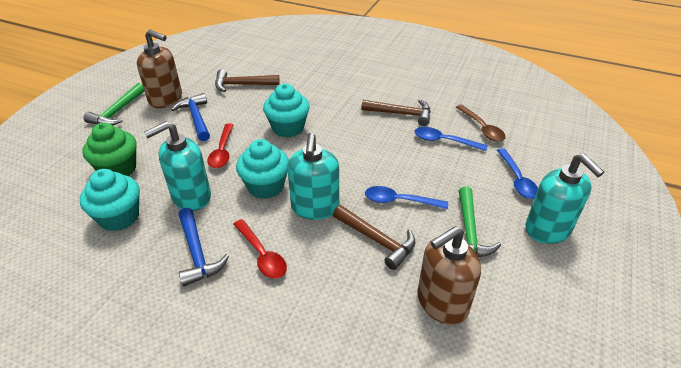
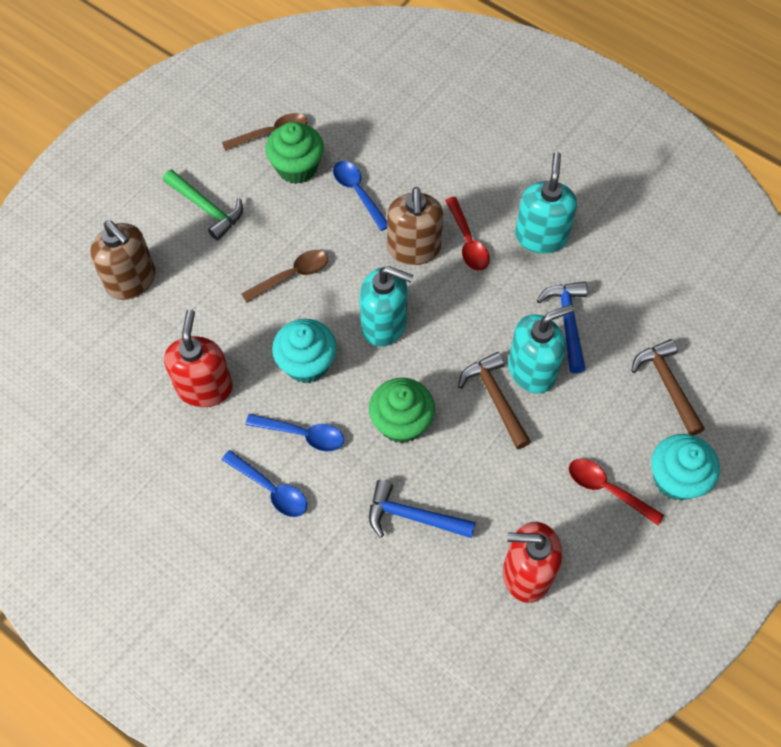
brown hammer: [215,69,280,92] [333,205,416,270] [361,100,431,126] = 3 -> [458,352,531,449] [631,339,705,436] = 2
brown spoon: [456,105,506,142] = 1 -> [222,113,308,151] [241,250,328,303] = 2
green cupcake: [82,123,137,176] = 1 -> [265,122,324,184] [369,378,435,444] = 2
green hammer: [83,83,145,125] [459,186,501,257] = 2 -> [163,170,243,241] = 1
red soap dispenser: none = 0 -> [164,309,233,407] [503,522,562,603] = 2
turquoise cupcake: [80,169,140,231] [236,139,289,199] [263,84,310,137] = 3 -> [272,319,337,383] [651,434,720,501] = 2

